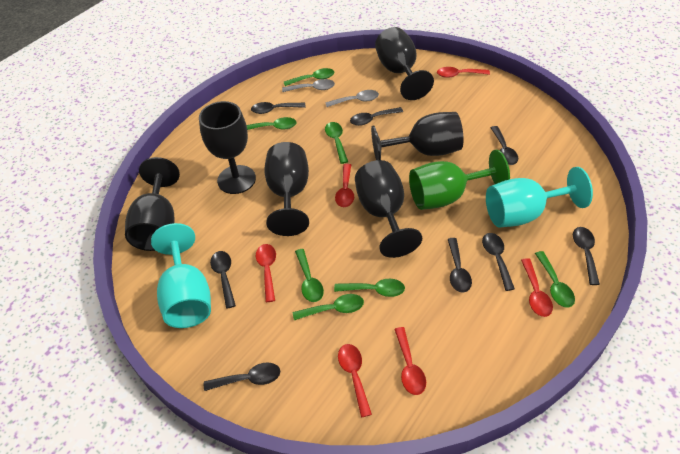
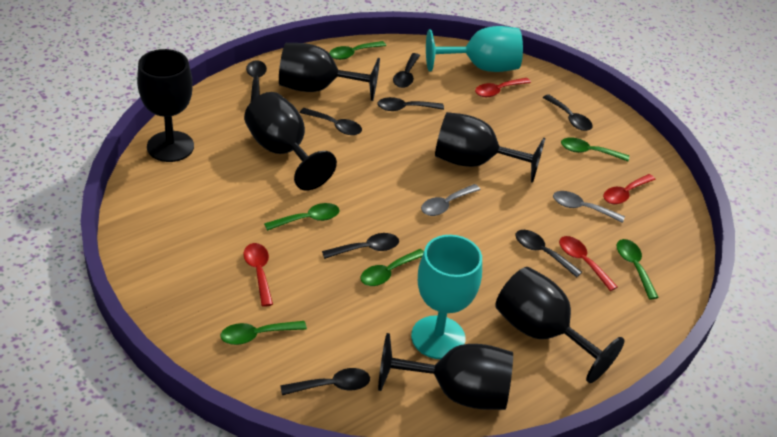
green goblet: [409,150,510,210] = 1 -> none = 0
green spoon: [247,117,297,130] [284,68,334,86] [293,294,364,320] [295,249,324,302] [325,122,348,164] [334,279,405,297] [535,251,575,308] = 7 -> [220,321,307,345] [264,203,339,231] [329,41,386,60] [360,249,424,286] [561,137,629,161] [617,239,659,300] = 6
red spoon: [256,244,276,302] [335,164,354,207] [338,344,372,417] [394,327,426,395] [437,67,490,78] [521,258,553,317] = 6 -> [243,243,273,307] [475,78,531,97] [559,236,618,291] [603,174,656,204] = 4

